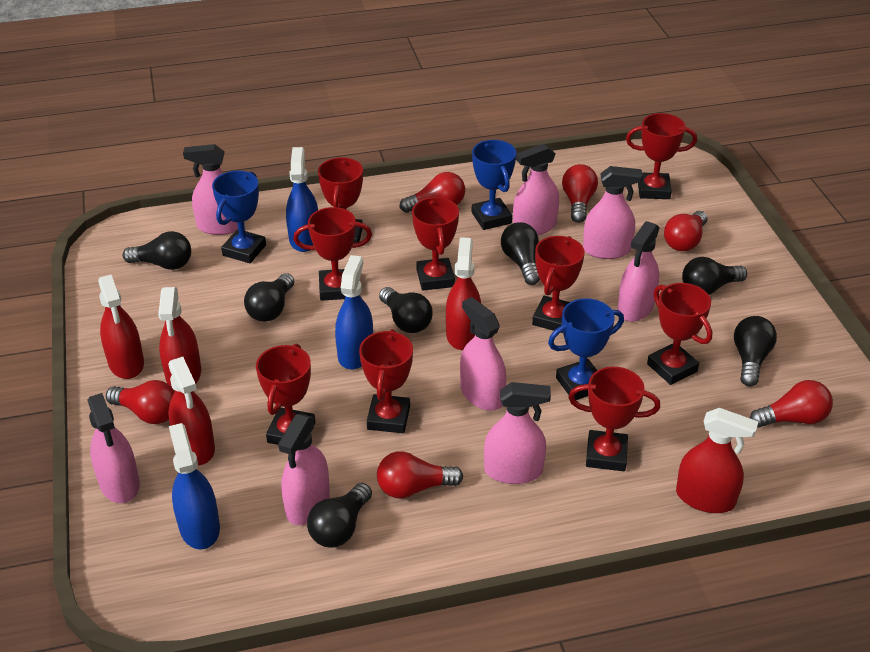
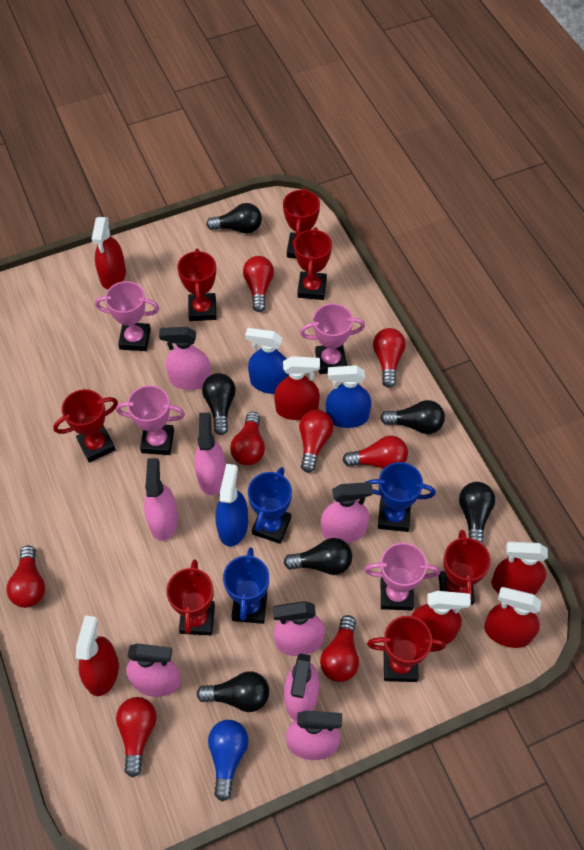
black light bulb: [123,231,191,270] [244,273,294,322] [307,483,372,548] [379,287,433,333] [501,222,540,285] [682,257,747,295] [734,316,777,387] = 7 -> [196,671,269,712] [202,373,236,435] [206,203,262,234] [283,538,352,575] [380,400,445,434] [459,482,495,544] = 6
blue light bulb: none = 0 -> [208,720,248,801] = 1
pink trophy: none = 0 -> [95,281,159,351] [116,385,185,455] [300,304,365,374] [364,543,440,610] = 4
red light bulb: [106,380,175,424] [377,451,463,499] [400,172,465,213] [562,164,598,223] [664,211,708,251] [750,380,833,428] = 6 -> [6,545,45,608] [116,697,156,778] [230,412,265,465] [243,256,274,312] [299,410,334,473] [320,615,359,682] [342,436,408,469] [373,328,406,388] = 8
red spray bottle: [98,275,144,379] [158,287,201,391] [168,357,215,465] [446,237,481,350] [676,408,758,513] = 5 -> [76,616,119,696] [92,217,126,289] [274,356,320,420] [411,591,471,646] [484,587,542,648] [491,542,548,595] = 6
red trophy: [256,344,315,445] [293,207,372,301] [318,157,363,243] [359,329,413,433] [412,197,459,291] [532,236,585,333] [568,367,660,471] [626,113,697,199] [647,283,712,385] = 9 -> [53,389,118,462] [166,559,215,635] [177,249,216,321] [283,188,320,259] [294,227,332,300] [367,616,446,682] [439,530,491,605] = 7

